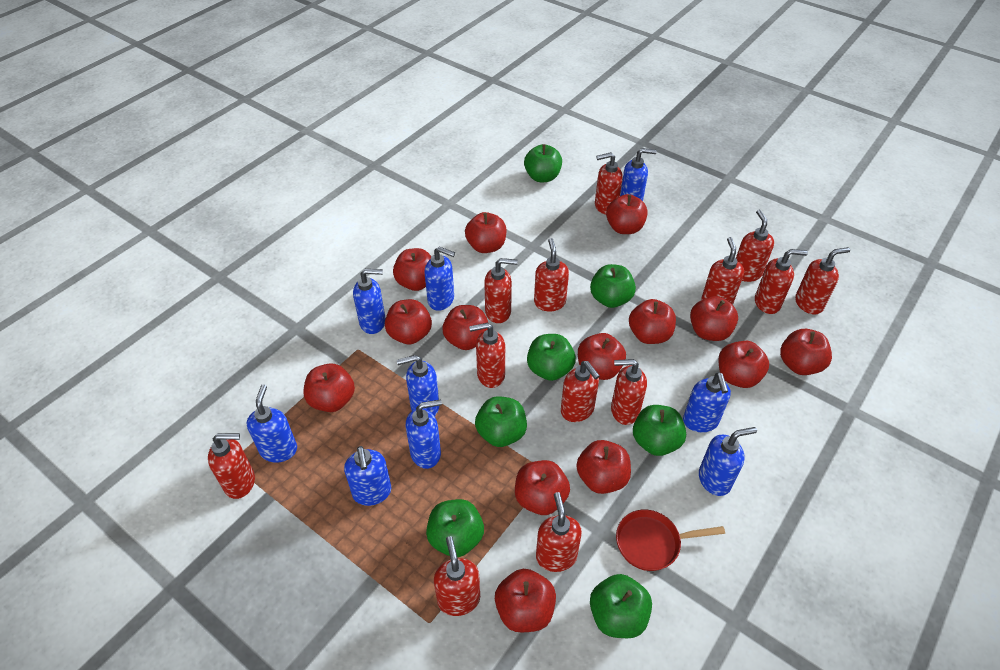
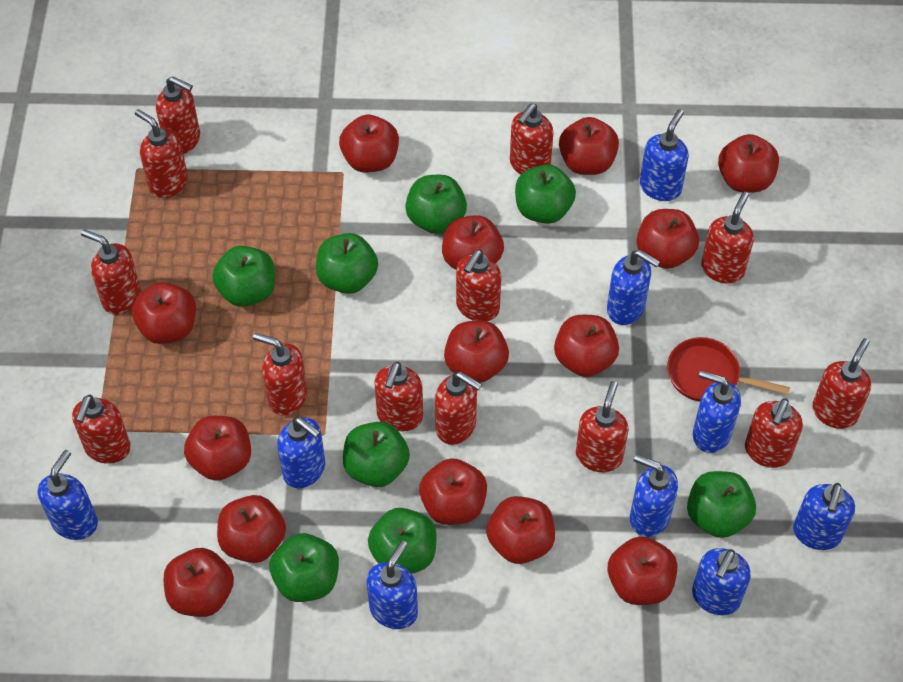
green apple: [426,499,484,557] [475,396,527,447] [524,144,562,182] [527,334,576,381] [590,264,636,308] [590,574,652,638] [633,405,686,456] = 7 -> [212,246,275,307] [269,533,339,602] [316,233,378,294] [343,422,410,487] [368,508,437,574] [405,175,467,234] [515,164,576,224] [687,471,756,538] = 8

